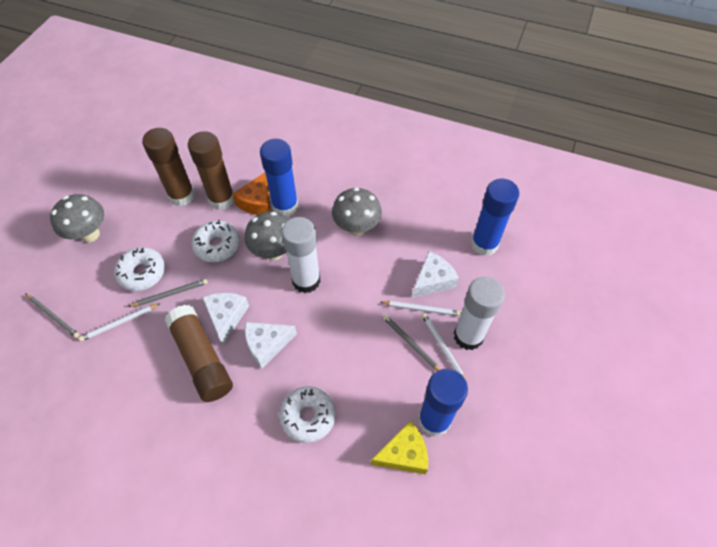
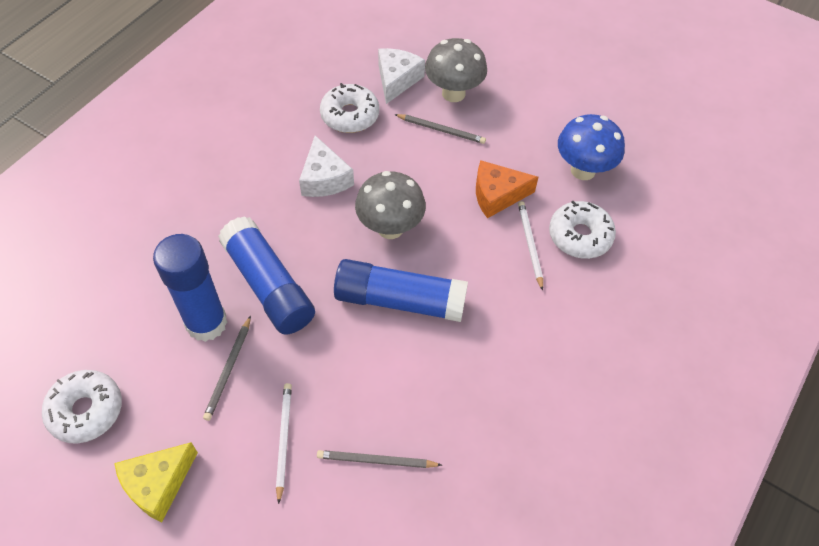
blue mushroom: none = 0 -> [558,114,625,180] = 1
brown glue stick: [142,128,195,206] [164,305,233,402] [188,131,234,210] = 3 -> none = 0
grey mushroom: [50,194,104,243] [245,212,289,260] [332,187,382,236] = 3 -> [355,171,426,239] [425,38,487,102] = 2
white cheese: [202,293,249,345] [245,322,297,369] [412,251,459,298] = 3 -> [299,135,354,197] [378,48,425,104] = 2
white glue stick: [281,217,321,293] [454,277,505,350] = 2 -> none = 0
white pencil: [79,303,161,341] [380,301,461,316] [421,313,467,382] = 3 -> [276,383,292,504] [518,201,543,291] = 2

